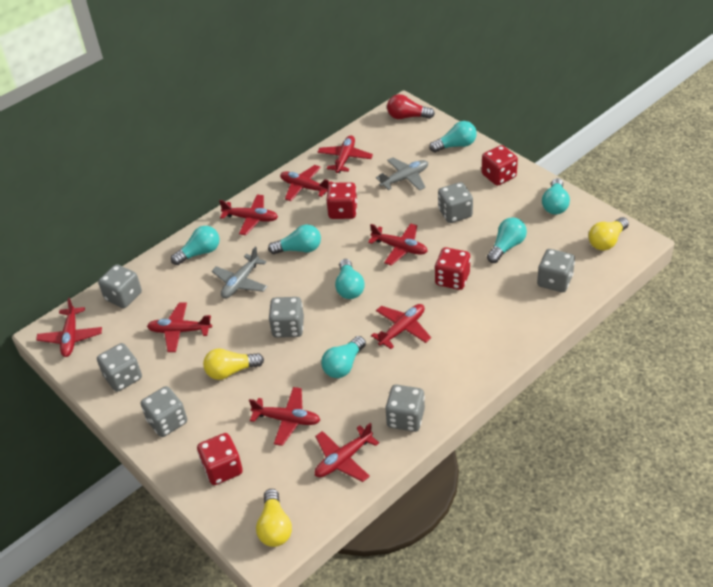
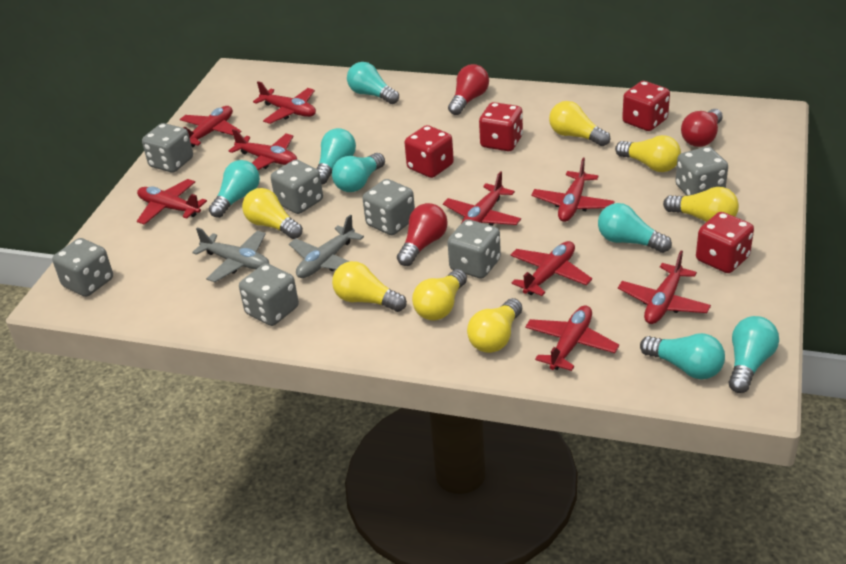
red light bulb: [387,94,435,119] = 1 -> [397,203,448,266] [448,64,489,115] [681,109,723,147] = 3
yellow light bulb: [203,348,264,380] [256,489,292,547] [589,217,629,250] = 3 -> [242,188,303,239] [332,261,407,312] [412,269,467,321] [467,298,522,353] [549,101,610,146] [615,135,681,172] [663,187,739,222] = 7

